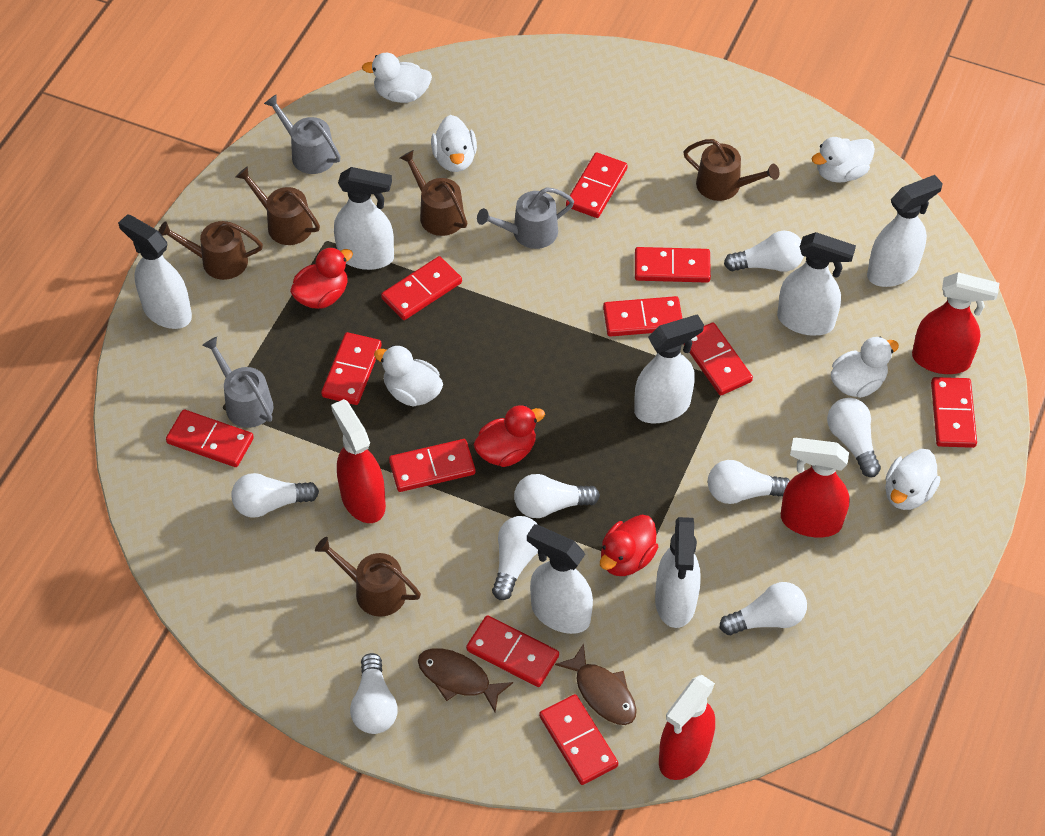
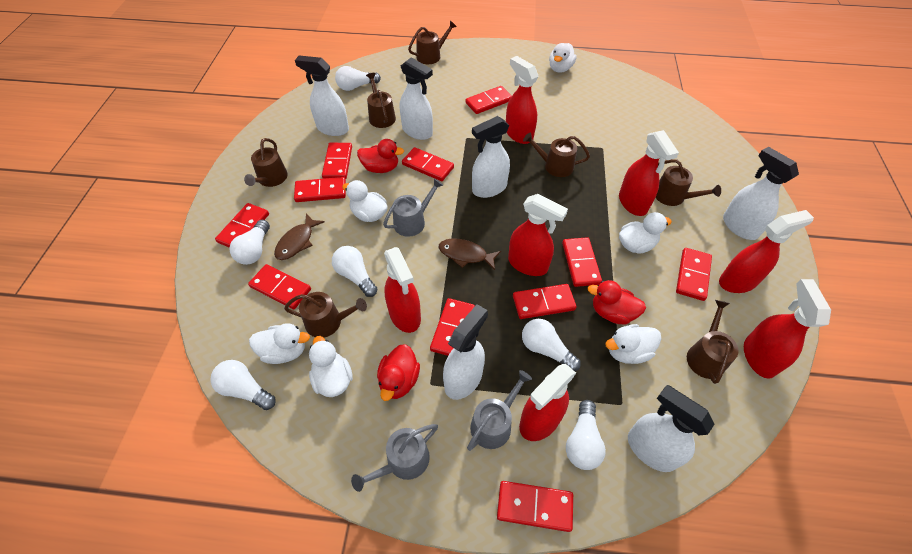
brown watering can: [158,221,263,280] [236,166,320,245] [315,537,421,617] [400,150,467,236] [683,139,779,201] = 5 -> [244,138,288,187] [284,292,367,337] [366,73,396,128] [408,20,457,64] [523,133,590,177] [655,159,721,206] [687,300,739,384] = 7
red spray bottle: [331,399,386,523] [659,675,715,780] [781,438,850,537] [912,272,999,374] = 4 -> [384,247,421,333] [506,56,538,144] [508,194,568,276] [519,364,576,441] [619,130,679,216] [719,210,814,293] [744,279,831,379] = 7
white light bulb: [231,473,319,517] [350,653,398,734] [492,516,538,600] [514,474,600,518] [708,460,790,504] [720,582,807,635] [724,230,804,272] [827,398,881,477] = 8 -> [211,360,275,410] [229,220,270,265] [332,246,378,297] [335,66,381,91] [522,319,581,371] [566,400,606,470] = 6
white spray bottle: [118,214,192,329] [334,167,394,270] [527,524,593,634] [634,314,704,423] [655,517,701,628] [777,232,856,336] [867,175,943,287] = 7 -> [295,56,349,136] [400,57,433,140] [443,304,488,400] [472,116,510,198] [628,385,714,472] [723,147,799,240] = 6

